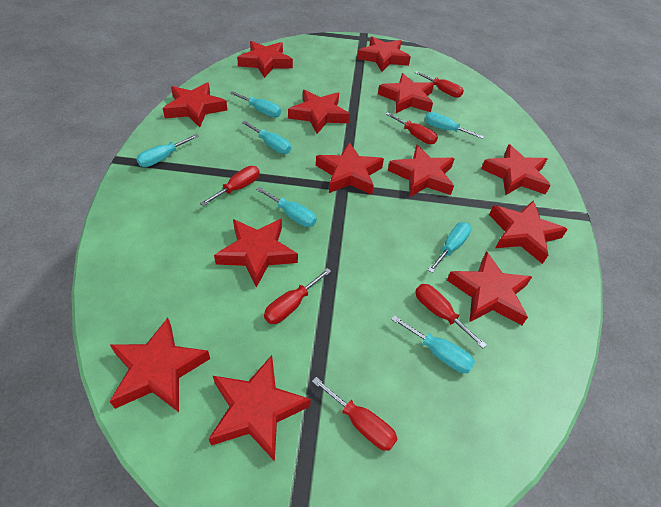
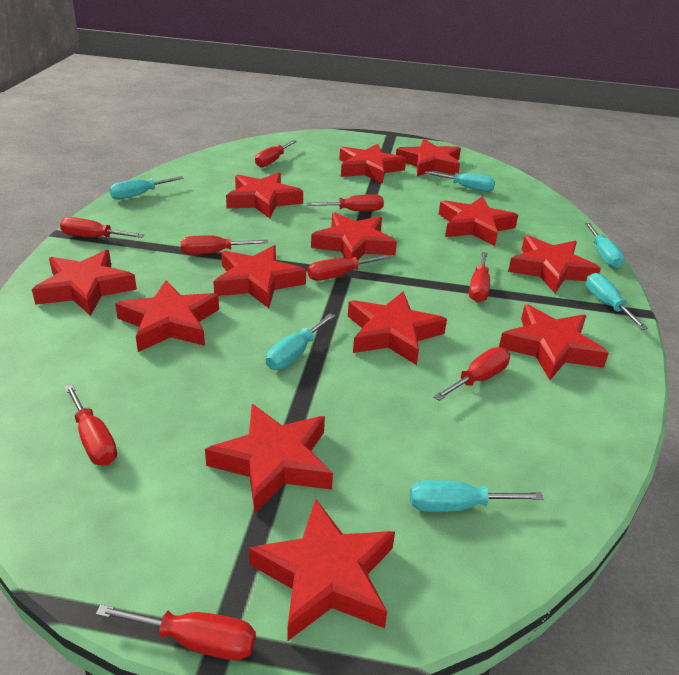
red screwdriver: [200,166,260,206] [264,268,331,324] [312,377,397,451] [386,112,438,144] [415,71,464,98] [415,284,487,348] = 6 -> [60,217,144,238] [64,384,117,466] [96,605,256,660] [180,235,268,254] [255,140,297,167] [307,194,384,211] [308,255,390,281] [433,347,510,401] [469,252,490,302] = 9
turquoise screwdriver: [136,134,199,167] [230,91,281,117] [242,121,291,154] [256,187,317,227] [391,315,475,373] [425,112,484,139] [428,222,472,273] = 7 -> [109,176,184,199] [266,313,335,370] [410,480,544,512] [425,171,495,192] [585,223,625,268] [586,273,648,330] = 6

